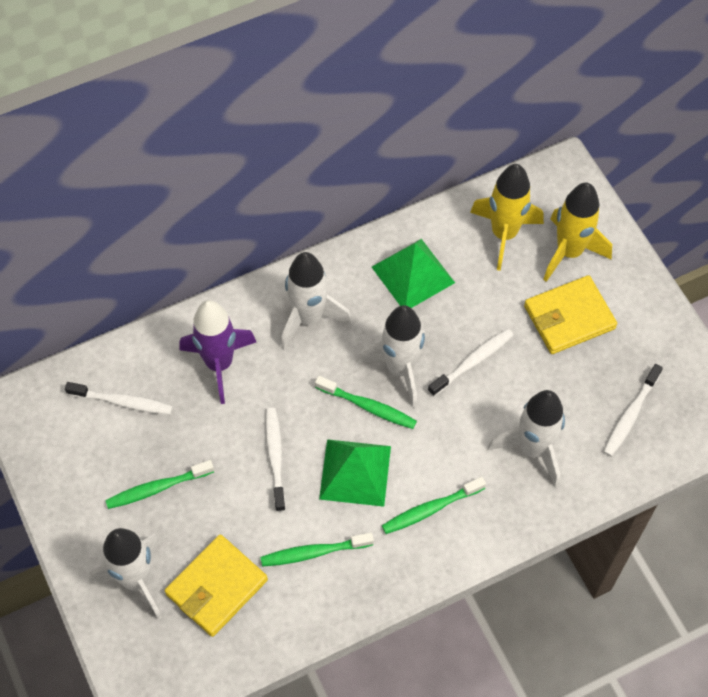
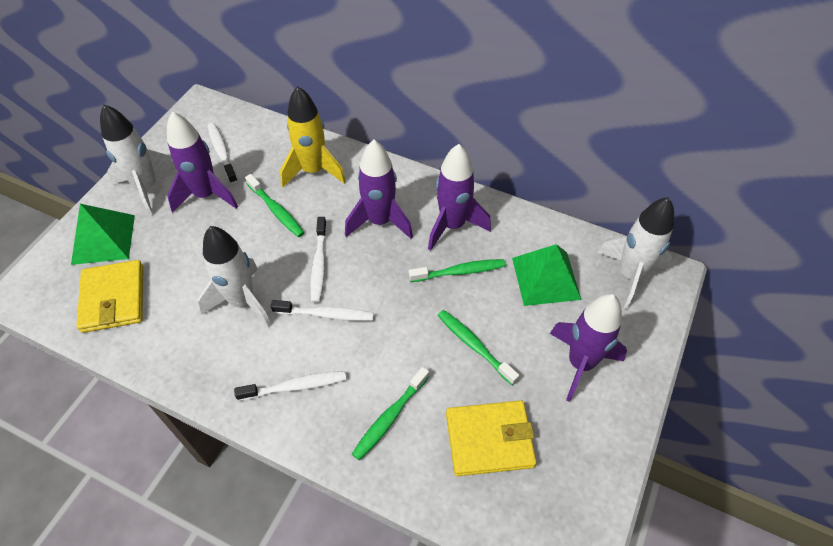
purple rocket: [179,300,256,404] = 1 -> [167,112,238,213] [345,140,413,239] [428,144,491,251] [550,294,627,402] = 4
white rocket: [89,528,162,620] [281,252,352,350] [357,305,430,408] [488,390,565,488] = 4 -> [100,104,176,216] [198,226,272,327] [597,197,674,309] = 3
yellow rocket: [470,164,544,271] [543,183,612,282] = 2 -> [280,86,346,187] = 1

